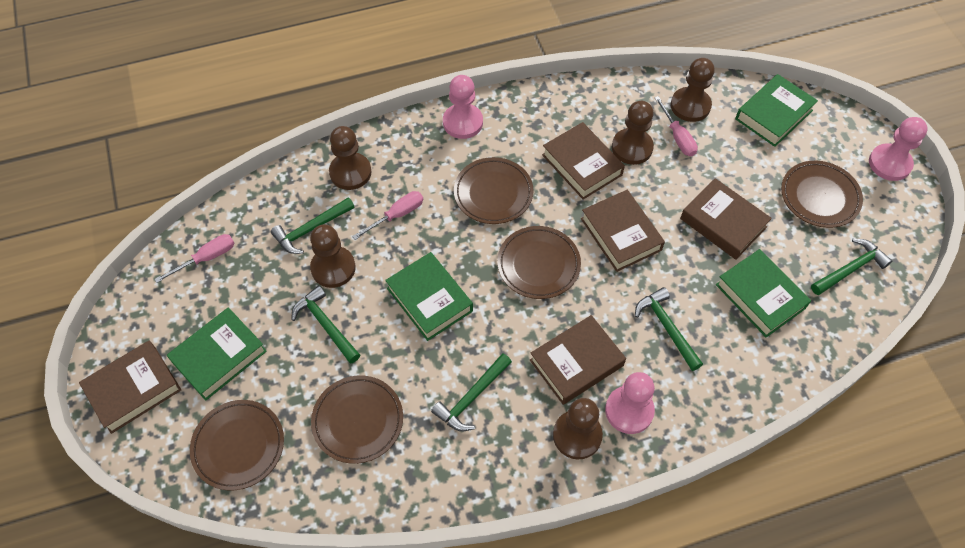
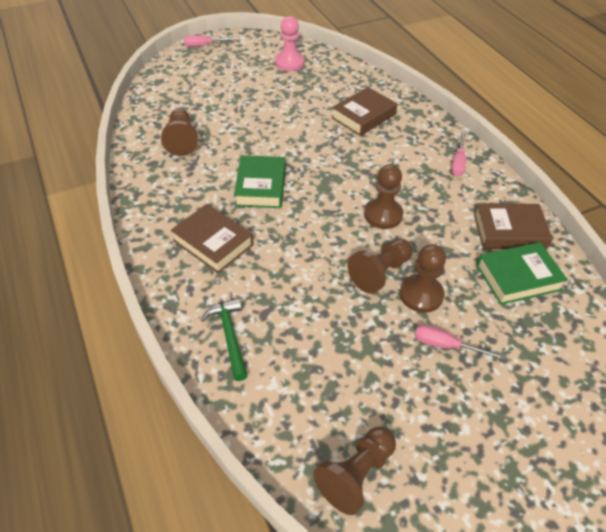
brown book: [79,340,181,434] [530,315,626,405] [542,122,625,199] [581,190,665,272] [680,178,772,259] = 5 -> [170,204,254,274] [331,87,397,136] [474,203,553,249] = 3
brown plate: [190,400,284,491] [311,375,403,464] [454,157,534,224] [497,226,581,299] [781,161,863,228] = 5 -> none = 0
green book: [167,308,267,401] [385,252,473,341] [716,249,811,337] [735,74,818,147] = 4 -> [234,155,286,208] [476,242,568,305] = 2
green hammer: [270,197,355,254] [291,286,360,363] [431,353,512,431] [635,287,703,371] [811,239,892,295] = 5 -> [201,298,248,381] = 1
pink pawn: [443,75,483,139] [605,372,655,434] [869,117,928,181] = 3 -> [275,16,305,71] = 1

